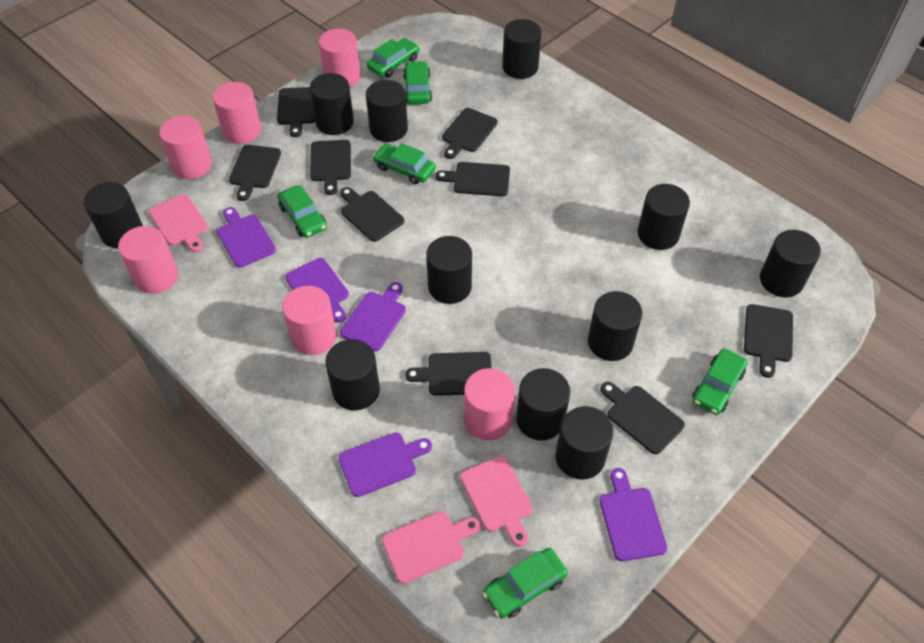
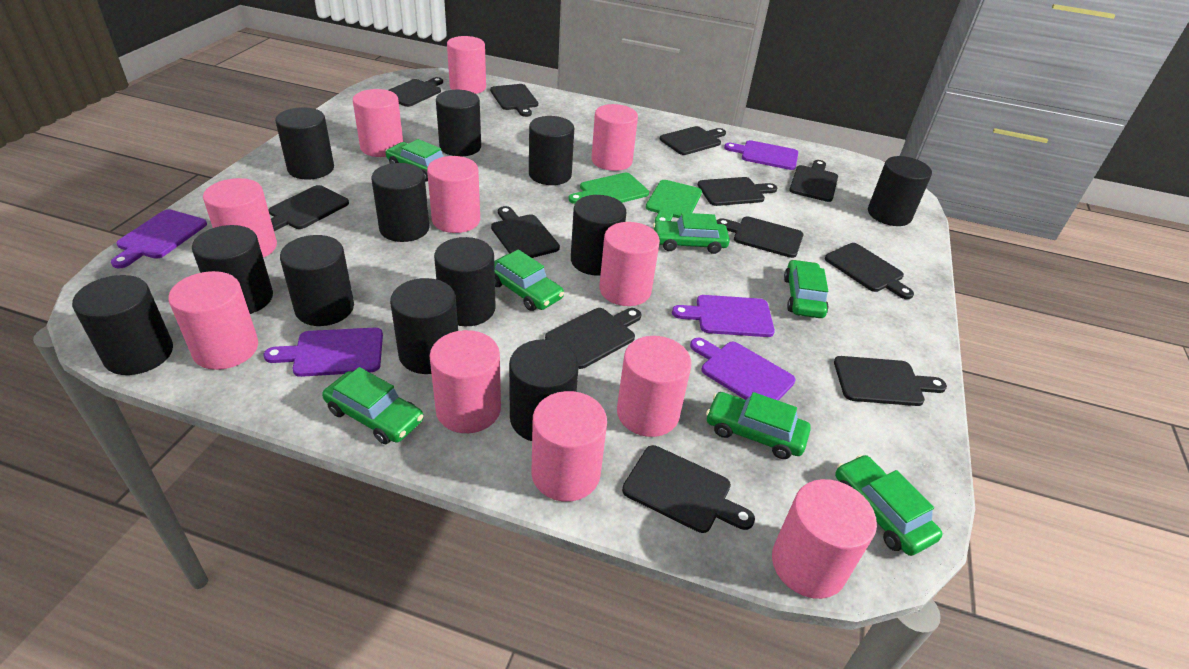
black cutting board: [229,145,281,201] [277,87,315,137] [310,140,351,195] [340,187,404,242] [405,352,492,396] [435,162,510,196] [442,108,498,159] [600,382,685,454] [744,304,793,378] = 9 -> [268,185,349,231] [388,77,443,107] [490,84,538,117] [491,206,560,258] [545,308,641,369] [622,445,755,533] [660,126,726,155] [698,177,777,206] [717,216,803,258] [789,160,838,202] [825,243,914,299] [834,356,947,406] = 12
black cylinder: [84,182,143,248] [310,73,354,135] [325,339,380,410] [366,80,408,142] [426,236,472,304] [502,19,541,79] [516,368,570,440] [556,406,614,480] [588,291,642,361] [637,184,690,250] [760,230,821,297] = 11 -> [72,275,173,375] [192,225,273,314] [275,107,334,180] [280,235,354,326] [371,163,430,242] [390,278,458,374] [434,237,496,326] [436,90,481,156] [509,339,579,441] [529,116,574,185] [571,195,627,276] [868,156,932,226] = 12
green car: [277,185,327,238] [367,38,419,78] [373,143,436,184] [403,61,432,104] [483,548,568,618] [692,348,748,415] = 6 -> [322,367,423,444] [385,139,444,182] [494,250,564,311] [653,213,730,254] [706,392,811,459] [784,260,828,318] [835,454,943,556] = 7
green cutting board: none = 0 -> [568,173,649,204] [646,180,702,222] = 2
pink cutting board: [149,194,208,252] [382,511,480,584] [460,456,533,547] = 3 -> none = 0
pink cylinder: [118,226,178,294] [159,116,212,179] [213,82,261,144] [282,286,337,355] [319,28,361,87] [464,368,515,440] = 6 -> [168,271,258,370] [203,178,277,258] [353,89,403,157] [427,156,480,233] [430,330,501,433] [447,36,486,94] [531,391,607,502] [591,104,638,171] [599,222,660,306] [617,336,692,437] [772,479,877,599] = 11

